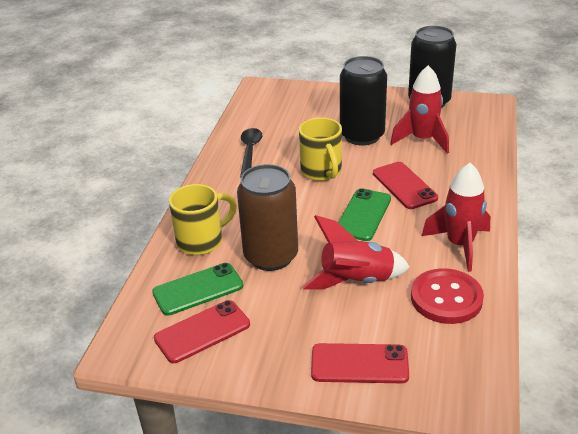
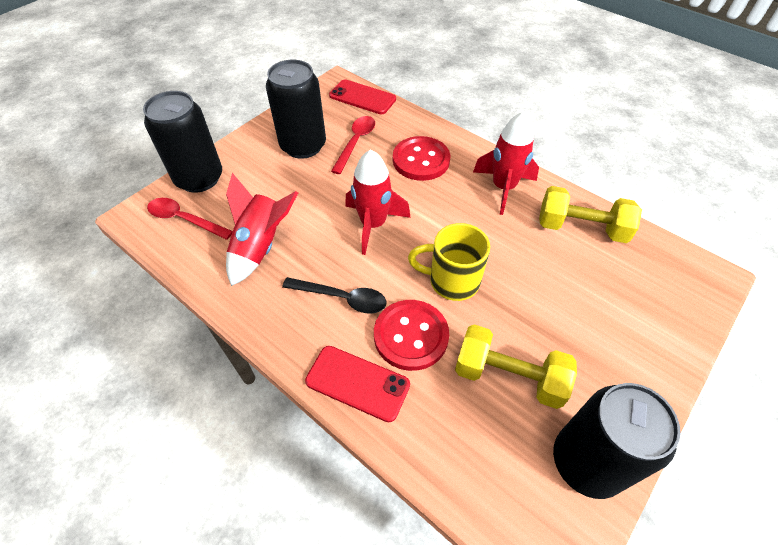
black can: [340,56,387,145] [408,26,456,108] = 2 -> [143,91,222,193] [266,60,326,159] [553,383,681,499] = 3
brown can: [237,164,298,271] = 1 -> none = 0
green phone: [152,263,243,316] [338,188,391,241] = 2 -> none = 0
red button: [411,268,484,324] = 1 -> [374,300,449,371] [393,136,450,181] = 2
red phone: [154,300,250,363] [311,343,409,383] [373,162,438,209] = 3 -> [305,346,410,423] [329,79,396,114] = 2
red spoon: none = 0 -> [147,198,233,240] [331,116,375,174] = 2
yellow dumbbell: none = 0 -> [455,324,577,409] [539,186,642,243] = 2
yellow mug: [169,184,237,255] [299,117,342,181] = 2 -> [408,223,490,301] = 1

